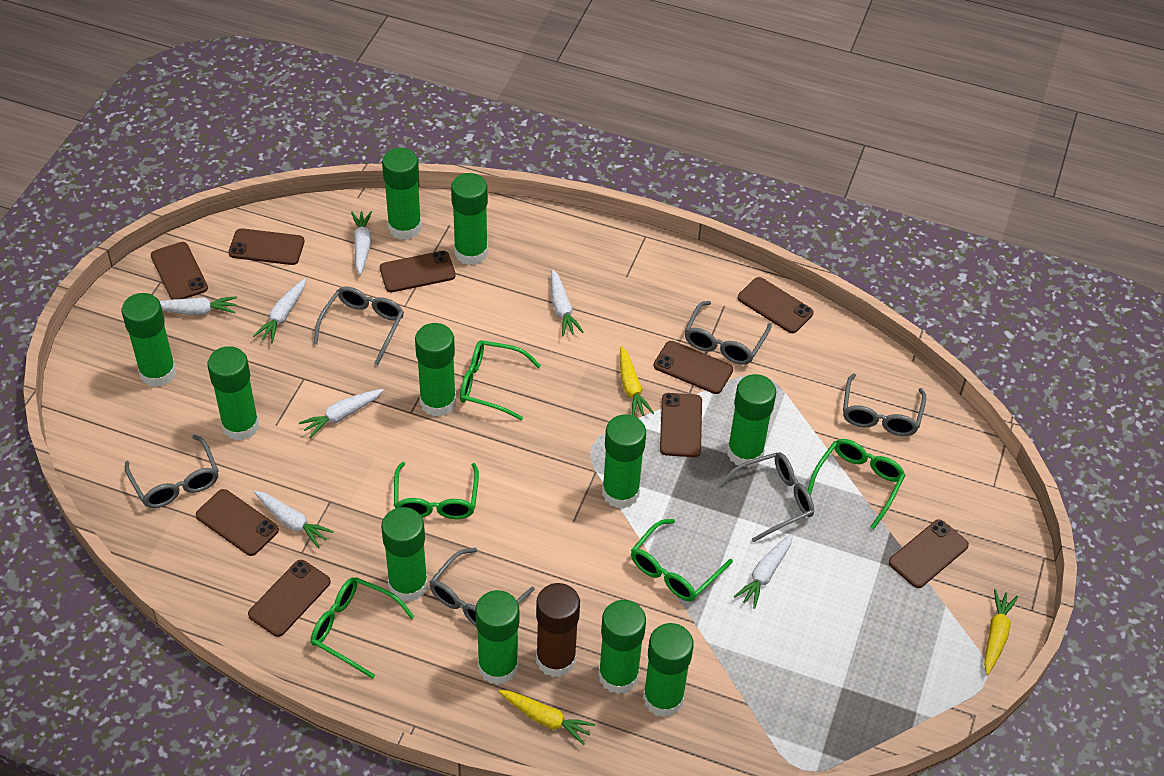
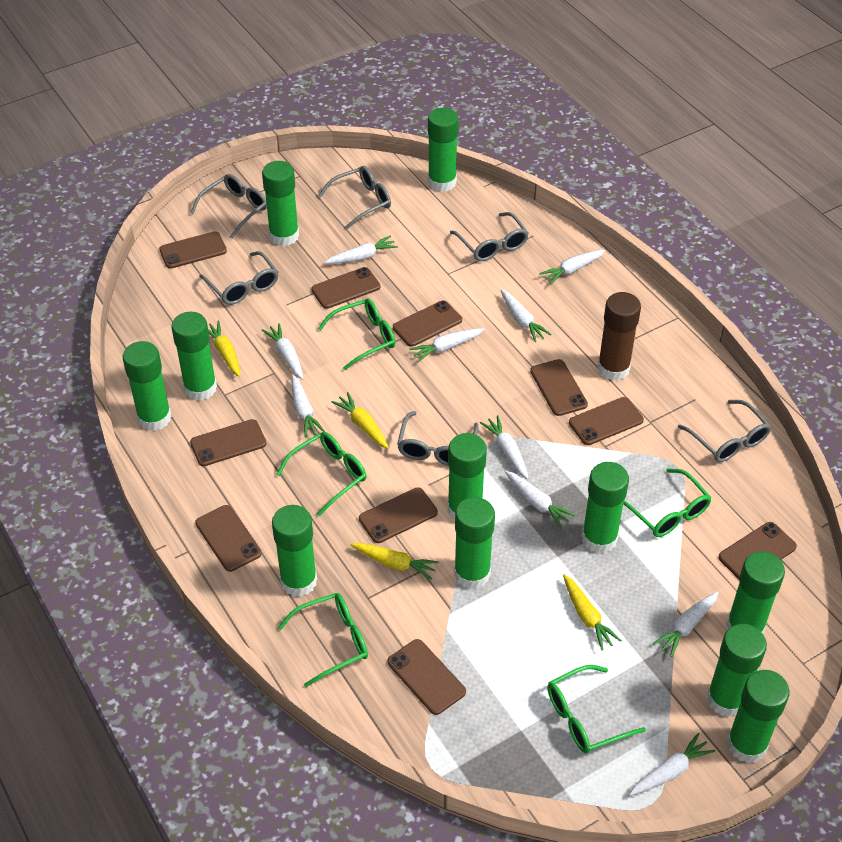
brown phone: [151,242,208,300] [196,489,279,556] [228,228,305,265] [248,560,331,637] [380,251,456,292] [654,341,733,394] [660,393,702,457] [738,277,814,333] [889,519,969,588] = 9 -> [159,231,227,269] [190,419,266,466] [195,505,262,572] [311,267,381,309] [359,488,438,543] [388,639,466,715] [393,300,462,347] [530,359,588,416] [569,397,644,445] [718,522,797,579] = 10
white carrot: [160,296,237,315] [253,279,306,343] [254,491,334,548] [299,389,384,438] [351,211,372,275] [551,270,583,337] [734,534,793,609] = 7 -> [262,323,303,380] [292,375,325,437] [325,236,398,264] [409,328,485,362] [480,415,529,479] [501,289,552,342] [505,470,576,528] [539,249,606,285] [629,733,715,796] [653,591,719,657] = 10
yellow carrot: [498,690,595,745] [620,346,654,416] [984,589,1018,675] = 3 -> [208,321,240,377] [331,392,389,449] [350,543,439,579] [563,574,622,650] = 4

